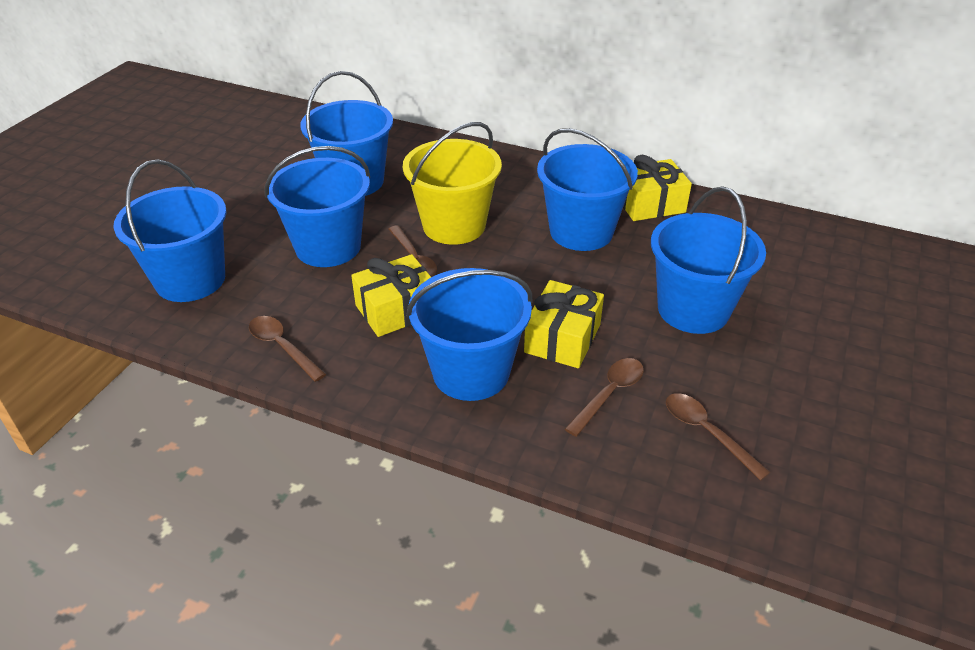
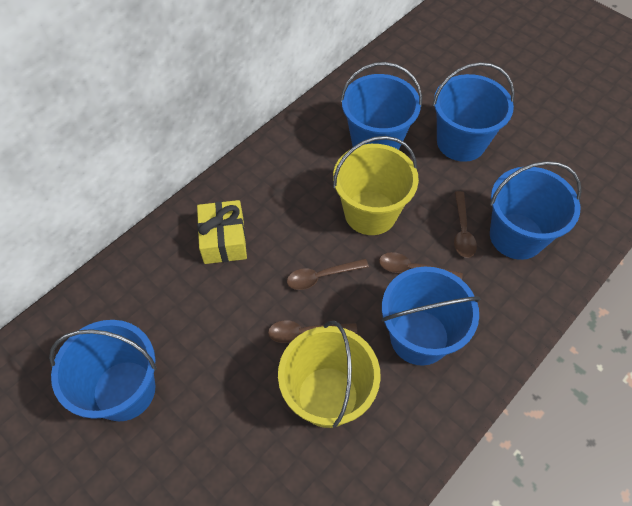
blue bucket: [113,159,227,302] [265,146,370,267] [300,71,393,196] [406,268,533,401] [537,128,638,251] [651,186,766,334] = 6 -> [49,320,157,421] [340,62,422,150] [382,267,481,366] [433,62,515,162] [490,161,582,260] = 5
yellow bucket: [403,122,502,245] = 1 -> [278,321,381,428] [333,136,419,235] = 2
yellow gift: [351,254,431,337] [524,280,604,368] [623,155,692,221] = 3 -> [197,200,247,264] = 1

